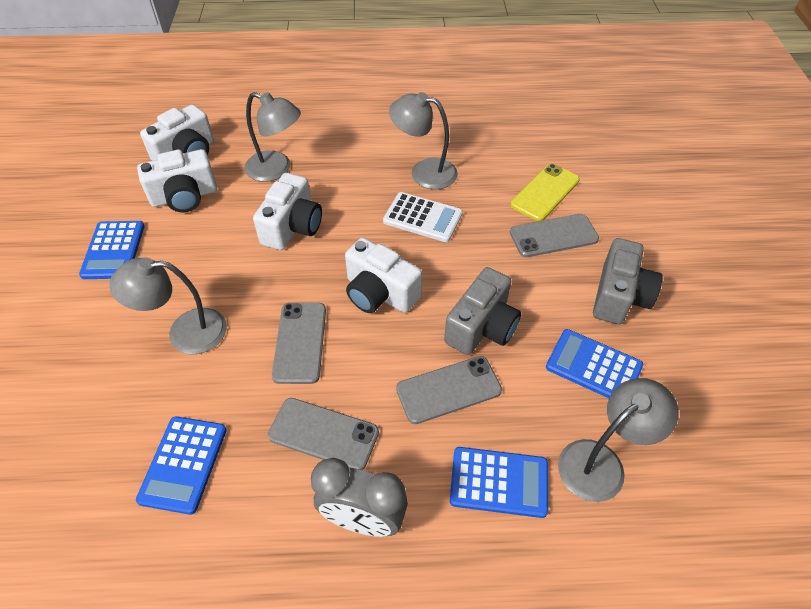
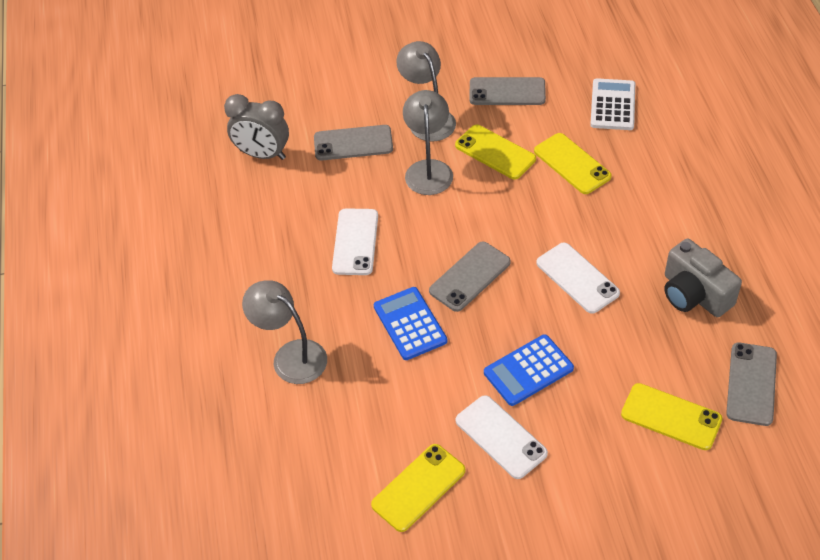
blue calculator: [79,221,145,279] [136,416,226,515] [450,447,548,518] [546,329,643,398] = 4 -> [374,287,447,360] [484,334,574,406] = 2
grey camera: [444,267,521,355] [593,238,663,324] = 2 -> [664,239,742,317] = 1
grey lamp: [109,257,227,354] [244,92,301,182] [389,92,458,190] [558,378,679,502] = 4 -> [242,280,327,384] [396,41,456,141] [403,90,453,195] = 3
white camera: [137,149,217,212] [140,104,214,161] [253,173,322,250] [345,238,422,313] = 4 -> none = 0
white phone: none = 0 -> [332,208,378,275] [456,395,548,479] [536,243,620,314] = 3
yellow phone: [510,164,580,221] = 1 -> [371,444,465,532] [455,125,536,180] [534,133,612,194] [621,383,722,450] = 4

